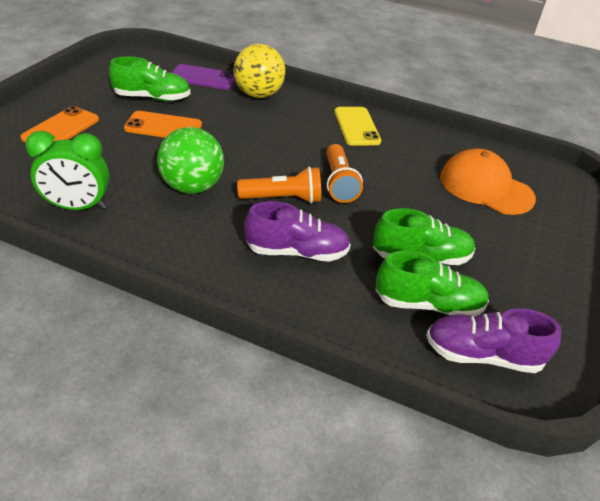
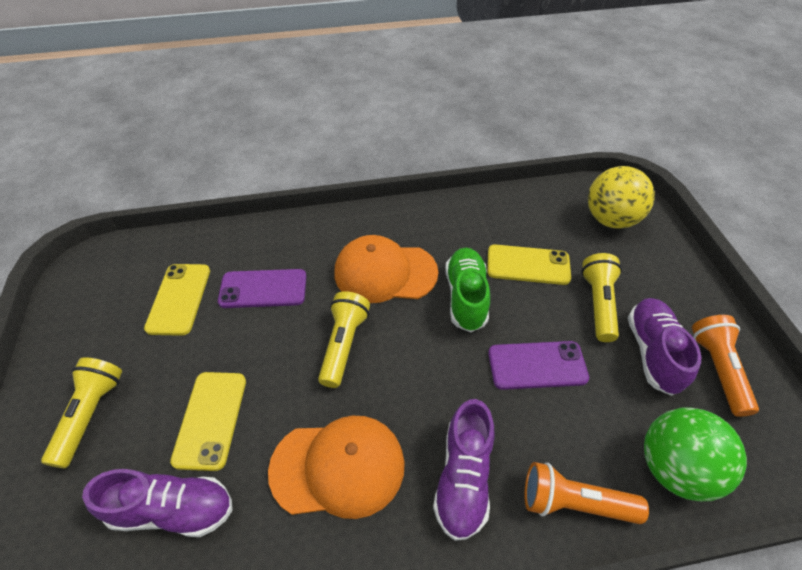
green clock: [25,131,109,210] = 1 -> none = 0
green shoe: [109,56,190,101] [373,208,475,265] [376,251,489,316] = 3 -> [445,248,490,332] = 1
orange cap: [440,148,536,215] = 1 -> [268,416,405,519] [335,235,438,303] = 2
orange phone: [21,106,99,142] [124,111,202,138] = 2 -> none = 0
purple phone: [172,64,235,90] = 1 -> [218,269,306,308] [488,341,589,390] = 2
purple shoe: [244,201,351,262] [426,308,561,373] = 2 -> [82,469,233,537] [433,399,495,541] [628,298,701,396] = 3
yellow flashlight: none = 0 -> [41,357,122,468] [318,291,370,388] [581,253,622,342] = 3
yellow phone: [334,107,381,146] = 1 -> [144,264,210,336] [170,372,246,471] [487,244,571,285] = 3

